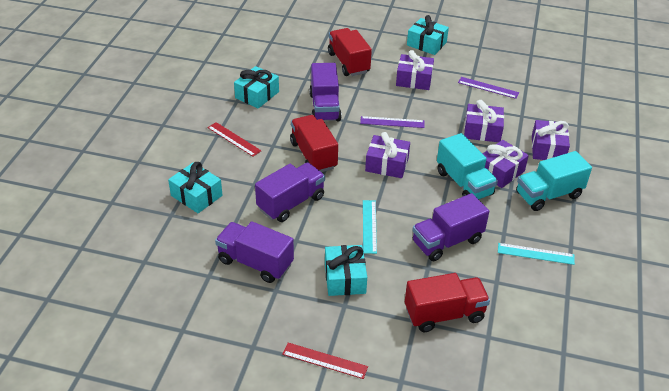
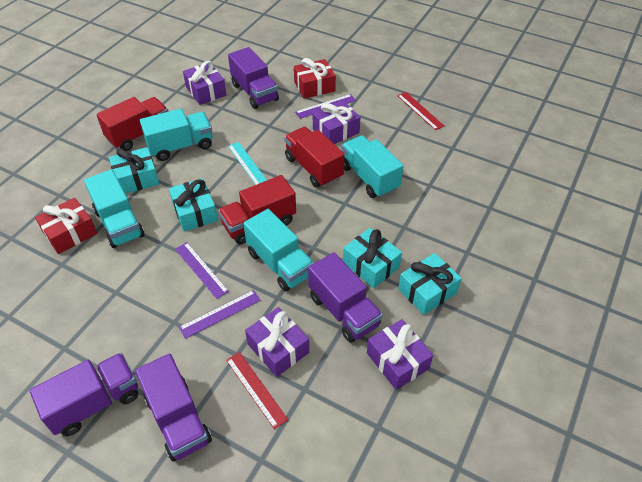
purple gift: [365,132,410,178] [396,50,434,90] [464,100,504,142] [483,140,529,188] [532,120,570,160] = 5 -> [183,61,226,105] [245,307,309,377] [313,100,361,144] [367,319,433,390] = 4
purple ruler: [360,116,425,128] [458,77,519,99] = 2 -> [175,242,229,299] [179,290,261,339] [295,94,356,119] = 3
red gift: none = 0 -> [35,198,97,254] [294,58,336,99] = 2
turquoise ruler: [363,200,377,254] [498,243,575,265] = 2 -> [228,142,267,185] = 1
turquoise truck: [437,133,498,199] [516,151,592,211] = 2 -> [84,169,144,248] [140,109,213,161] [243,209,314,292] [341,135,403,198] = 4

